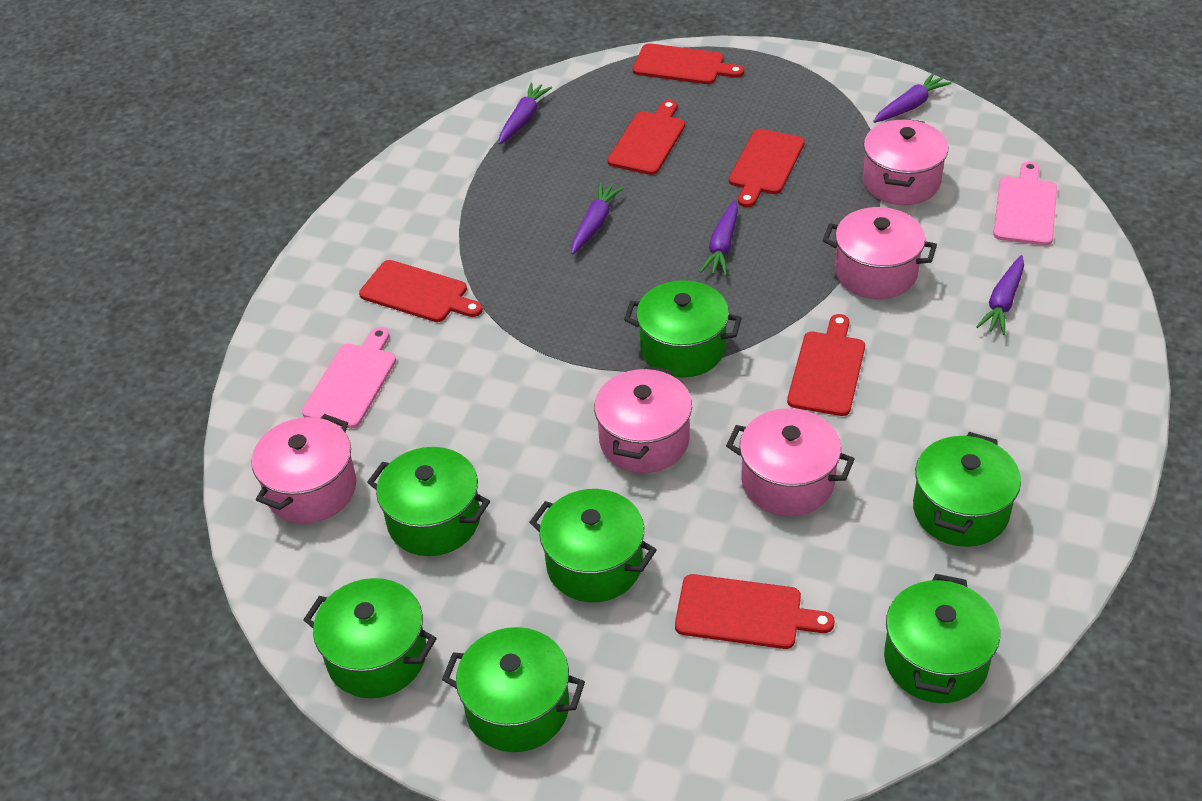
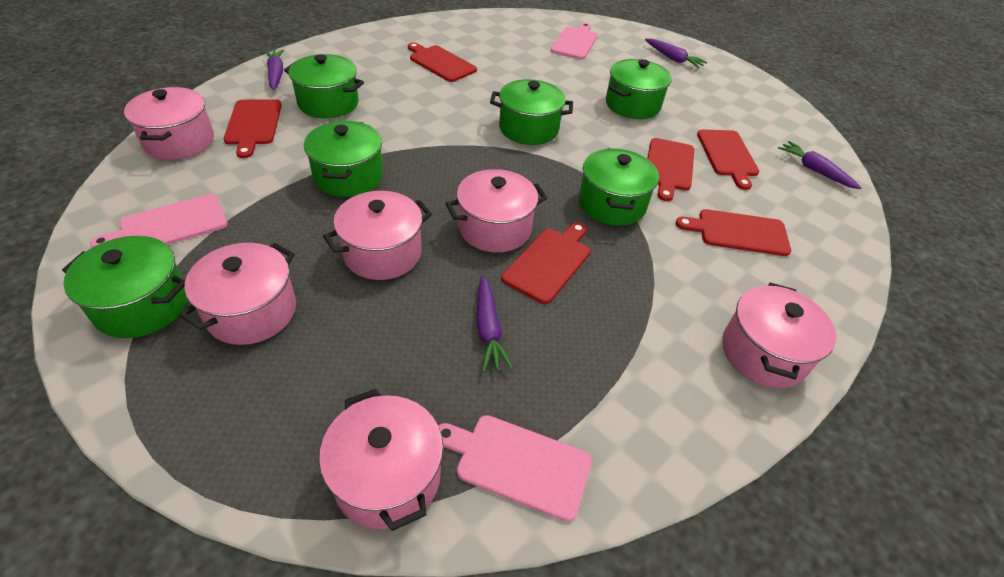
green pot: [303,578,437,698] [367,447,490,556] [442,627,585,752] [529,489,657,602] [624,280,742,378] [884,574,1000,703] [913,432,1021,547] = 7 -> [62,236,187,338] [284,54,364,118] [304,121,383,197] [490,79,573,145] [579,148,659,226] [606,59,672,119] = 6
pink cutting board: [302,327,396,428] [993,161,1057,245] = 2 -> [90,194,228,248] [438,415,592,522] [551,23,598,59] = 3
pink pot: [252,414,356,524] [594,366,692,473] [726,408,854,516] [823,207,937,299] [863,119,948,205] = 5 -> [124,87,214,160] [179,243,296,345] [319,389,443,531] [323,191,432,280] [445,169,547,253] [722,282,836,388] = 6
purple carrot: [499,82,552,144] [571,182,624,255] [700,200,738,276] [873,73,952,123] [976,255,1024,335] = 5 -> [265,50,284,90] [476,275,513,372] [645,39,708,68] [778,141,862,189] = 4

